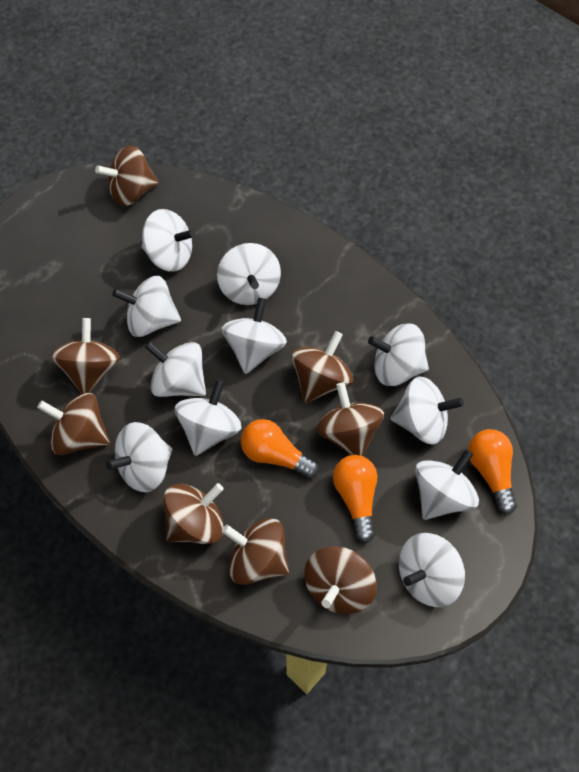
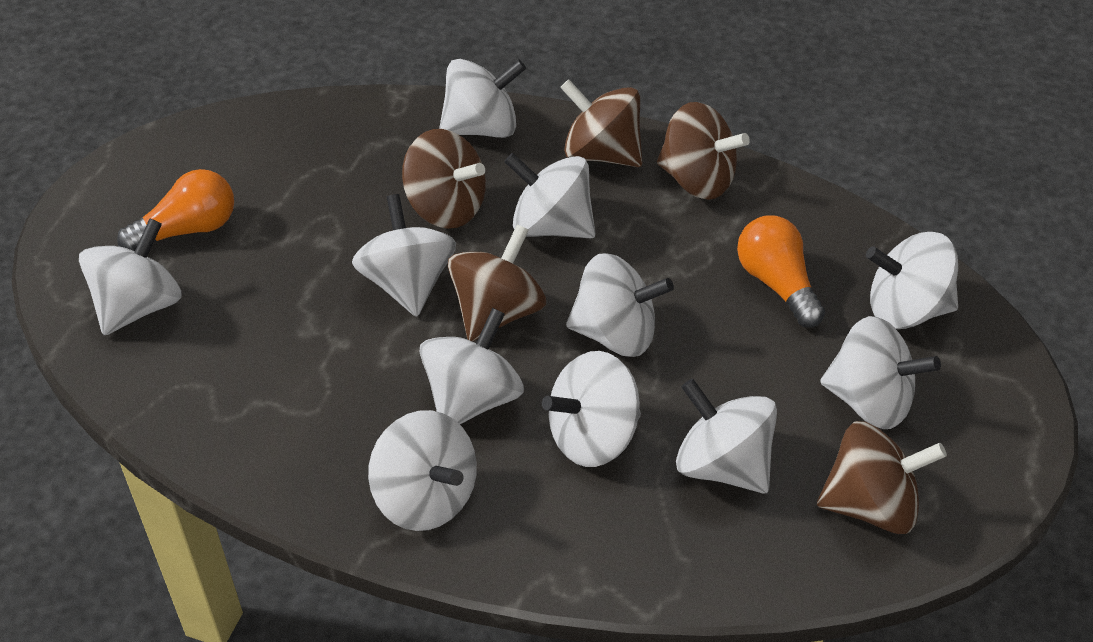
brown spinning top: [37,393,110,455] [51,318,120,394] [95,145,158,206] [163,483,224,544] [222,518,289,585] [291,331,353,403] [304,546,377,614] [316,382,384,456] = 8 -> [402,129,486,229] [448,225,546,341] [560,79,642,167] [657,102,750,200] [817,421,947,534] = 5
orange light bulb: [241,419,319,479] [333,455,377,543] [468,429,517,515] = 3 -> [117,169,234,251] [737,216,825,328] = 2

